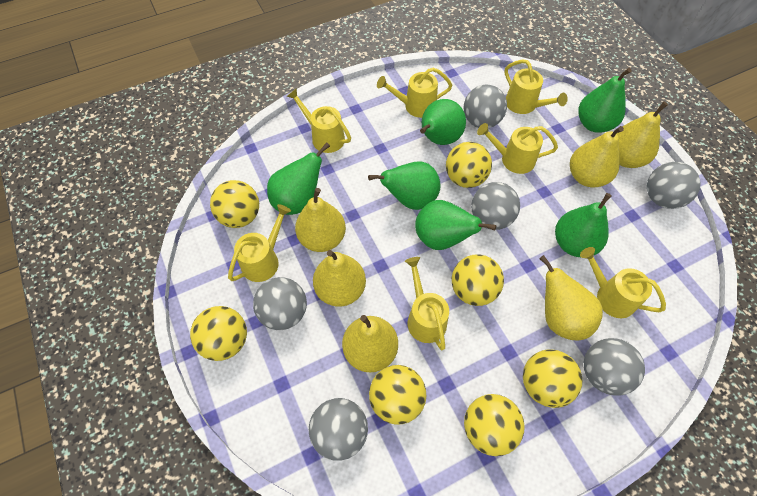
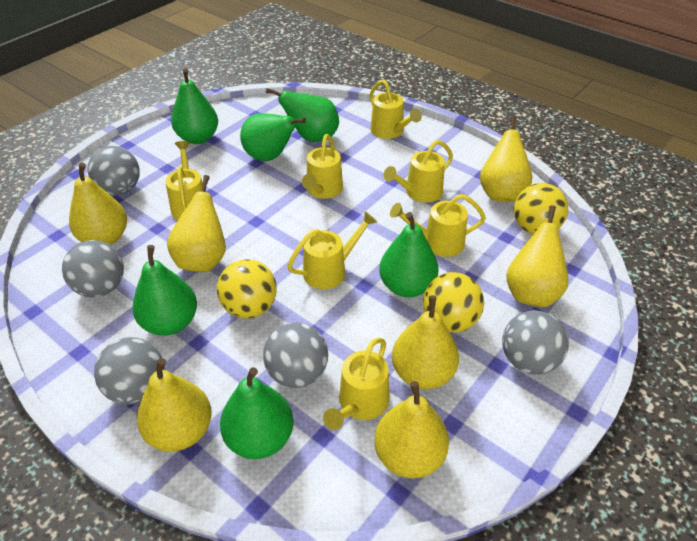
grey ball: [253,277,307,330] [309,398,368,460] [464,84,507,128] [471,182,520,230] [584,338,645,396] [647,162,701,209] = 6 -> [62,240,124,297] [88,146,140,195] [94,337,164,404] [263,322,328,388] [502,310,569,374] = 5
yellow ball: [190,306,247,361] [210,180,259,228] [369,365,426,425] [446,142,492,188] [451,254,504,306] [464,394,525,456] [523,350,582,408] = 7 -> [217,259,277,319] [423,272,484,333] [514,183,568,235] = 3
yellow pear: [295,188,346,252] [313,250,366,307] [342,315,398,373] [539,255,603,340] [570,126,624,187] [617,102,668,168] = 6 -> [69,163,127,245] [137,358,212,452] [167,175,226,272] [374,381,449,479] [392,295,459,389] [480,116,532,202] [506,205,569,307] = 7

